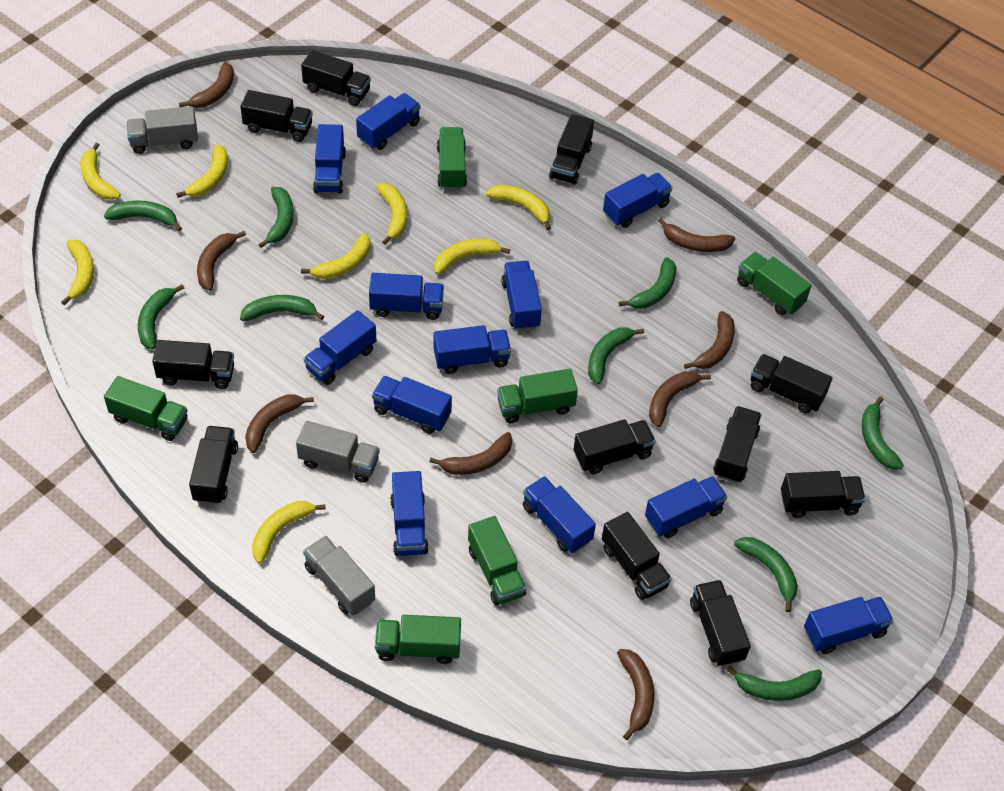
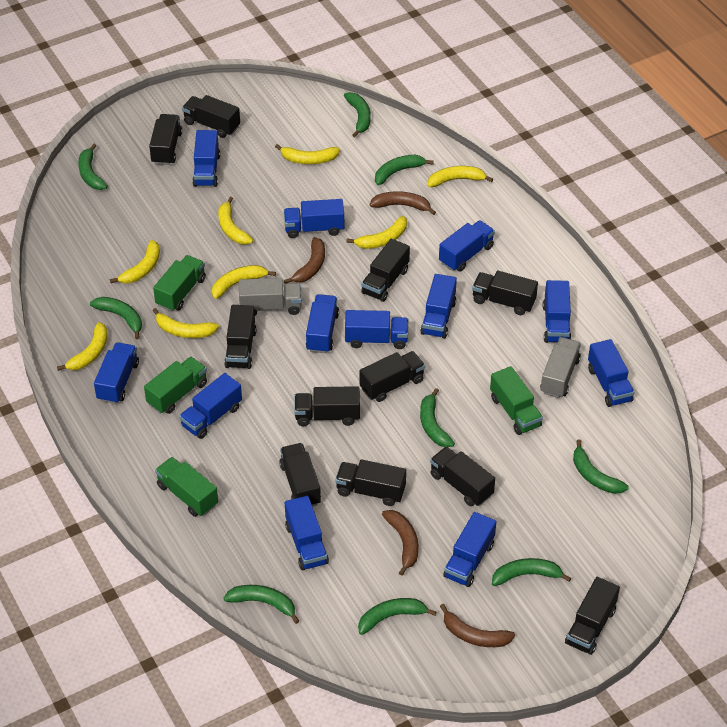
brown banana: [179,62,234,108] [197,231,246,291] [245,394,314,453] [429,432,512,475] [617,649,655,740] [649,371,711,427] [658,218,735,252] [684,311,735,369] = 8 -> [284,237,325,284] [369,191,436,215] [382,510,418,576] [440,604,515,647] = 4
green truck: [104,376,188,441] [375,615,461,664] [437,127,467,190] [468,516,526,606] [497,369,578,423] [737,252,812,315] = 6 -> [144,357,207,414] [153,255,206,312] [155,457,218,517] [490,366,543,435] = 4
grey truck: [127,106,198,154] [296,421,380,483] [303,536,375,616] = 3 -> [239,278,302,315] [540,337,581,398] = 2

